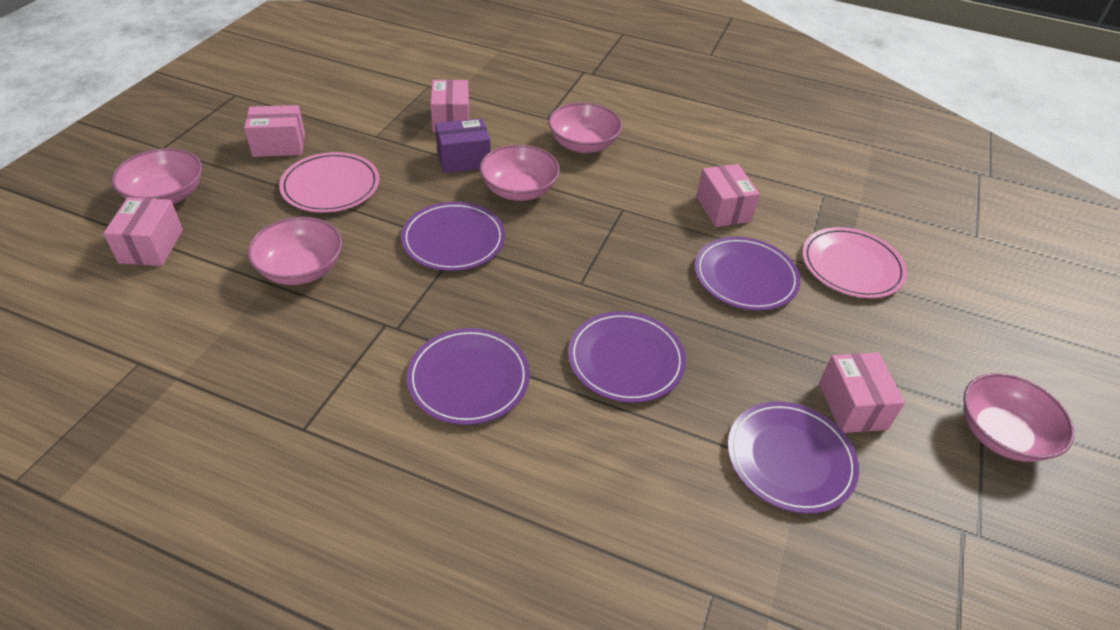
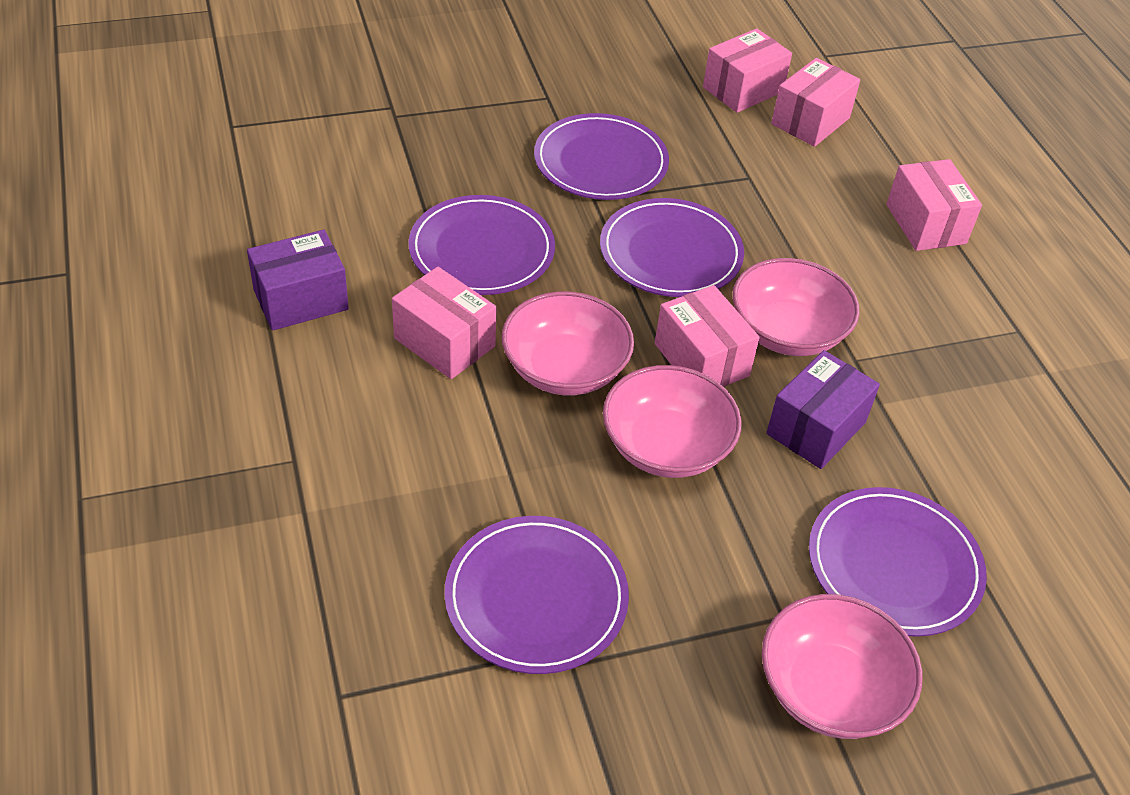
pink bowl: [112,148,202,204] [247,217,342,285] [480,145,560,201] [548,103,622,153] [963,373,1075,462] = 5 -> [502,292,634,395] [603,365,742,478] [733,258,860,356] [762,594,922,739] = 4
pink plate: [279,152,379,213] [802,227,907,298] = 2 -> none = 0
purple box: [435,118,491,173] = 1 -> [247,230,349,331] [766,350,880,469] = 2

